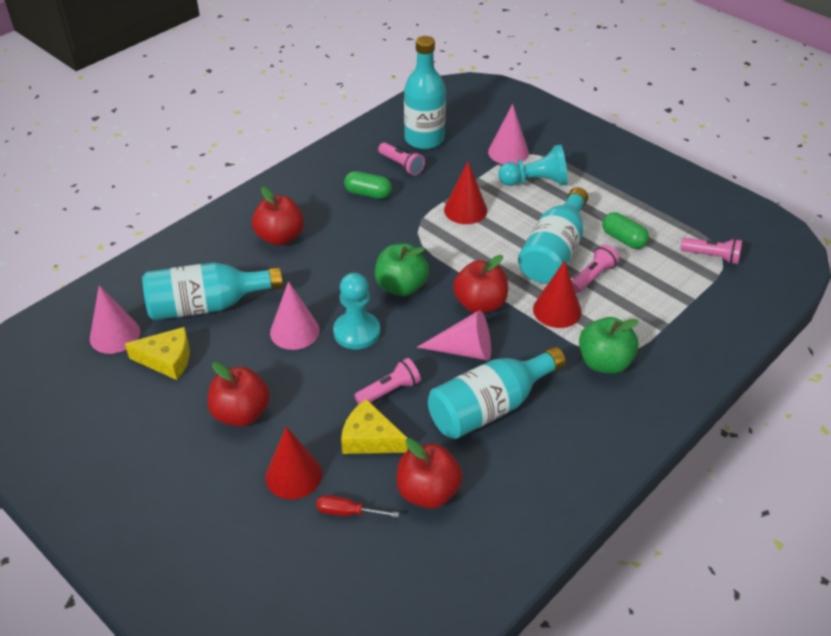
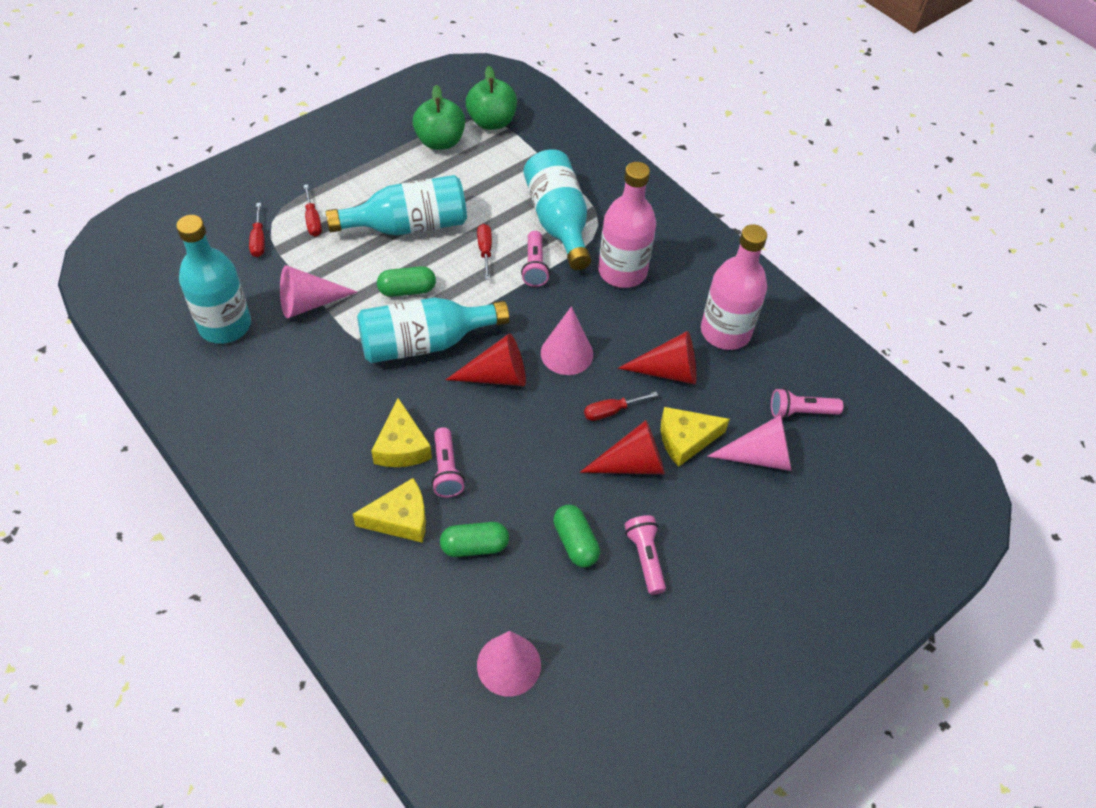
green capsule: [344,171,392,199] [602,212,649,249] = 2 -> [377,266,436,297] [440,522,509,557] [553,504,600,568] = 3
pink bottle: none = 0 -> [598,162,656,288] [701,224,767,350] = 2
red apple: [208,362,270,427] [252,186,304,246] [397,438,463,509] [453,255,508,313] = 4 -> none = 0
red screwdriver: [316,495,399,517] = 1 -> [249,203,265,257] [304,184,322,236] [477,224,492,279] [584,392,658,421] = 4
turquoise pawn: [333,273,380,350] [498,144,568,186] = 2 -> none = 0
yellow cheese: [125,327,190,380] [341,399,408,454] = 2 -> [353,478,426,543] [371,398,432,467] [661,407,730,467] = 3

